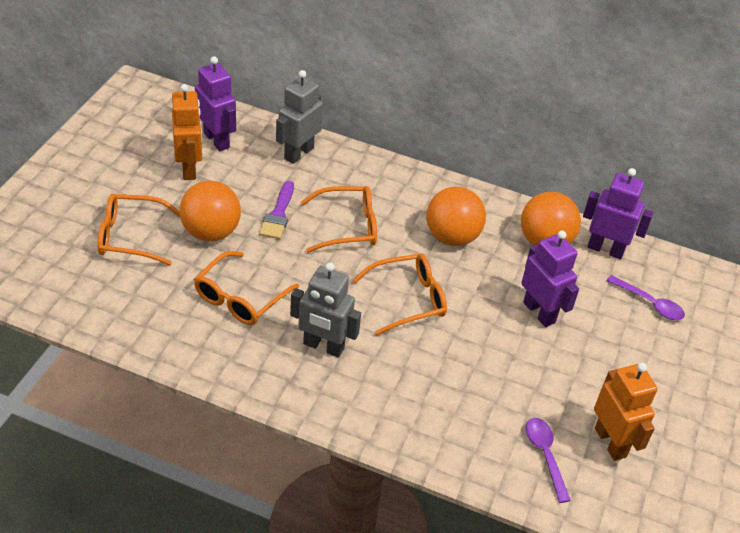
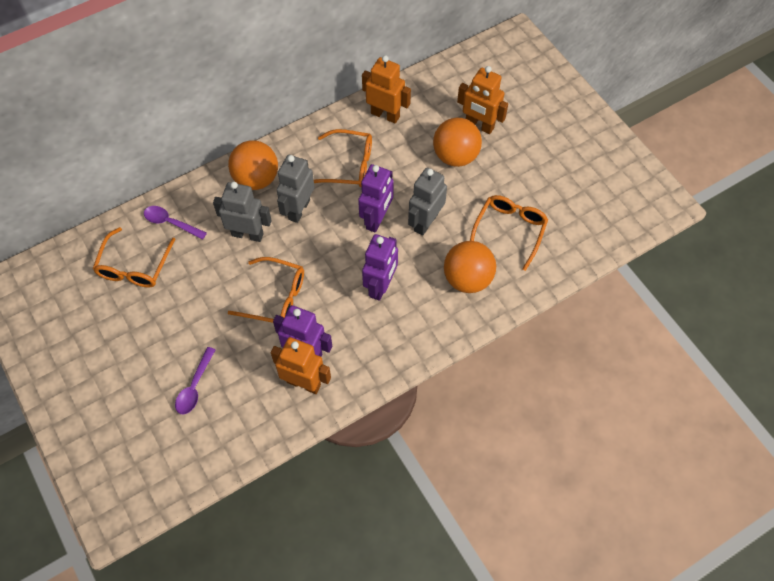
grey robot: [276,70,323,164] [290,262,361,358] = 2 -> [213,182,272,242] [277,155,314,223] [408,168,447,236] = 3
orange robot: [172,84,202,180] [594,363,658,461] = 2 -> [271,337,331,394] [362,55,411,124] [457,66,508,134] = 3
purple brush: [259,181,294,239] = 1 -> none = 0

